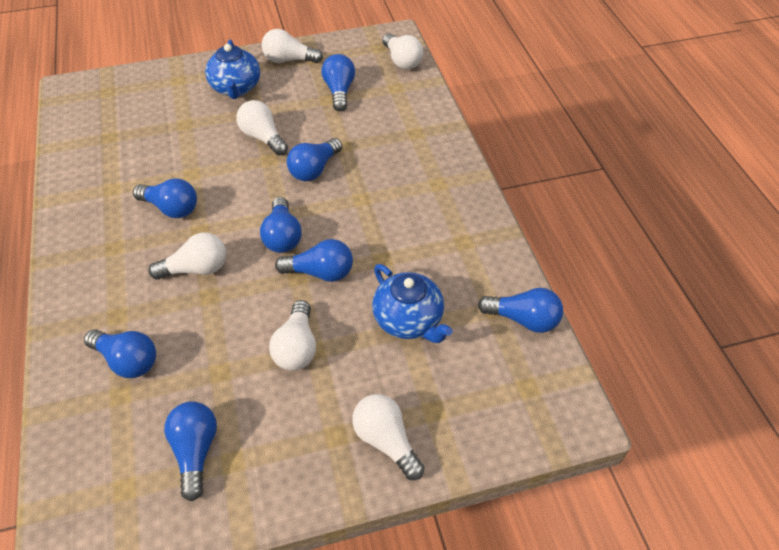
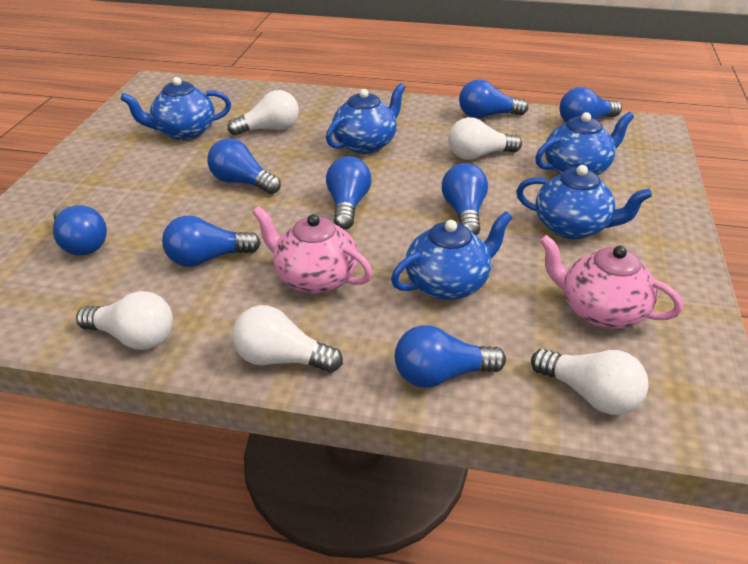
blue teapot: [205,40,260,99] [372,264,453,343] = 2 -> [120,77,231,140] [326,83,406,154] [391,211,513,300] [516,165,652,239] [535,112,634,175] = 5
pink teapot: none = 0 -> [252,206,373,294] [539,235,683,329] = 2
white light bulb: [148,232,226,280] [236,100,288,156] [261,29,323,63] [269,300,316,370] [352,394,424,480] [382,33,423,69] = 6 -> [76,291,173,350] [227,90,299,136] [232,305,343,373] [448,117,522,160] [531,349,648,415] = 5

